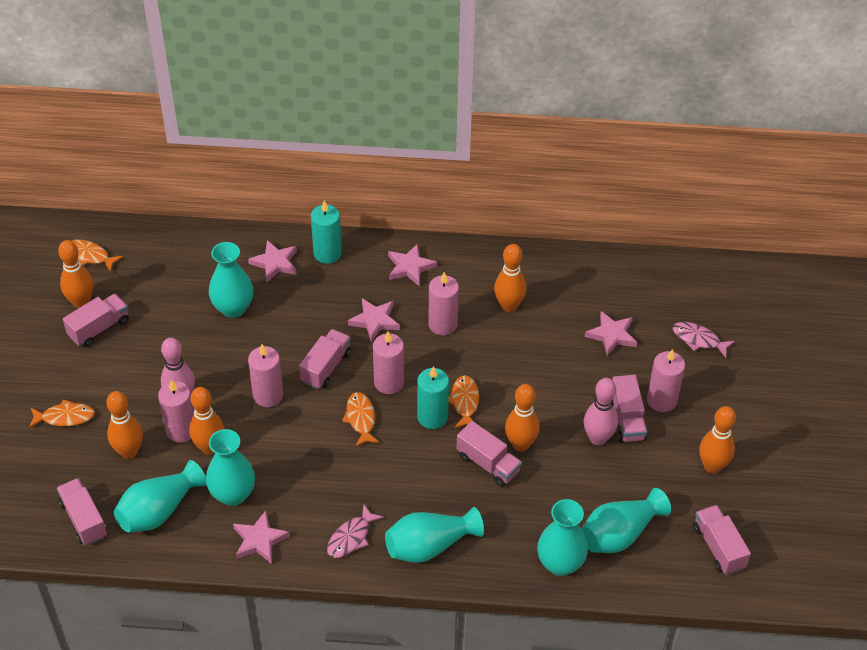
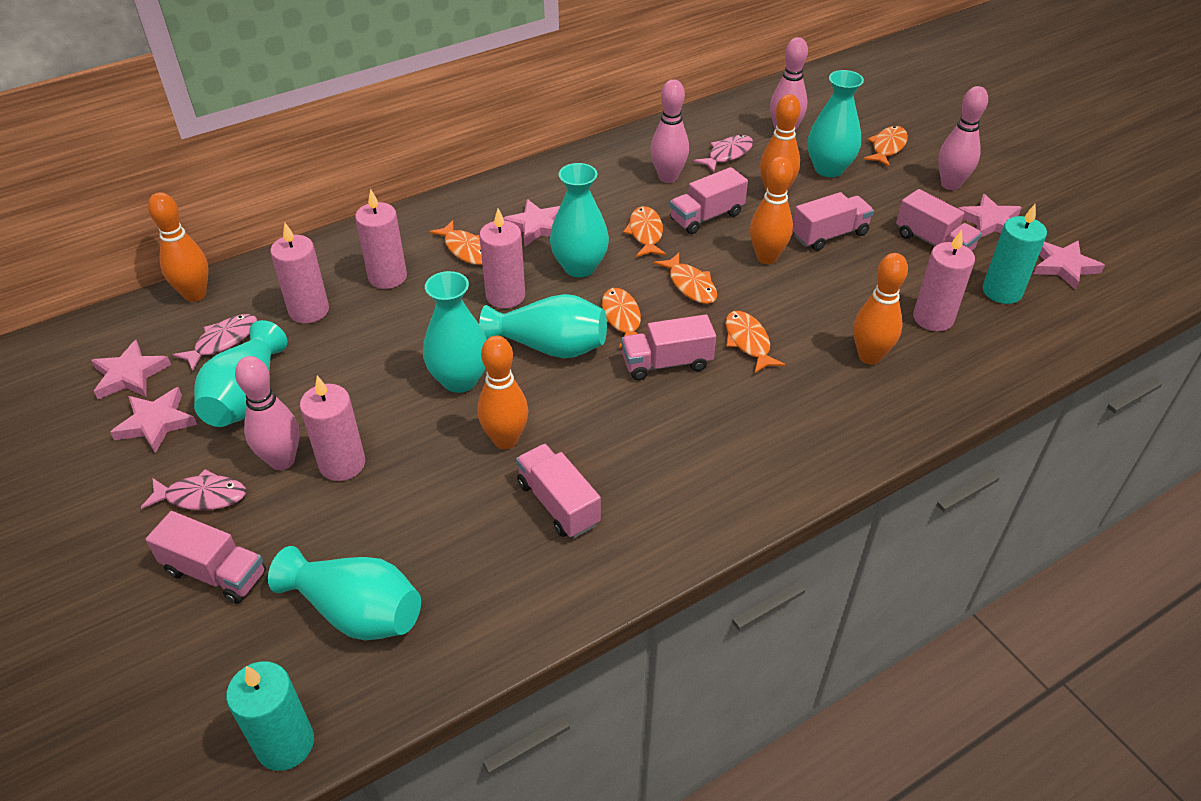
orange bowling pin: [58,240,93,308] [106,391,143,459] [189,387,224,455] [494,244,526,312] [505,384,540,452] [699,406,736,473] = 6 -> [148,192,209,302] [477,336,528,449] [750,156,793,264] [760,94,801,192] [853,253,908,365] = 5
orange fish: [29,399,95,428] [71,240,123,272] [342,392,380,447] [448,375,479,428] = 4 -> [429,220,482,265] [602,288,647,348] [623,206,666,257] [654,253,717,304] [725,311,785,374] [863,126,908,167] = 6
pink bowling pin: [161,337,195,394] [584,378,618,445] = 2 -> [235,356,299,470] [650,79,689,183] [770,37,808,131] [938,86,988,190] = 4
pink fish: [327,505,384,558] [672,322,735,358] = 2 -> [141,469,246,510] [172,314,257,371] [693,135,753,172] = 3

